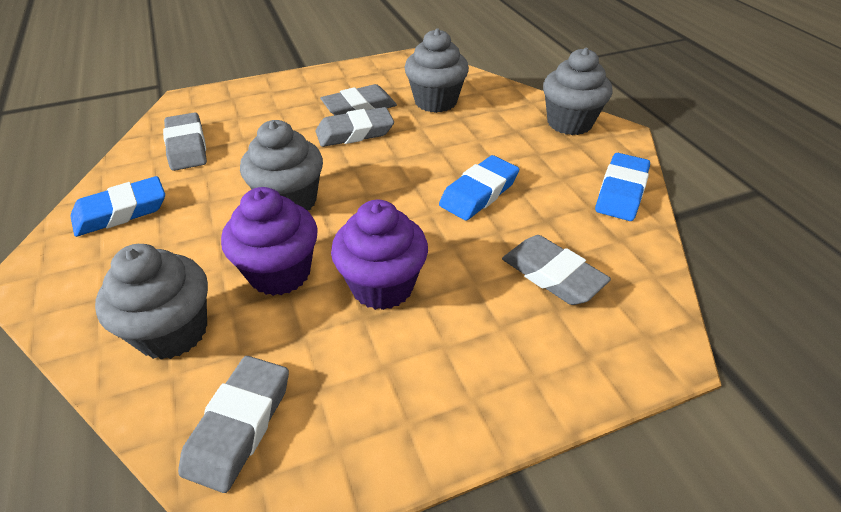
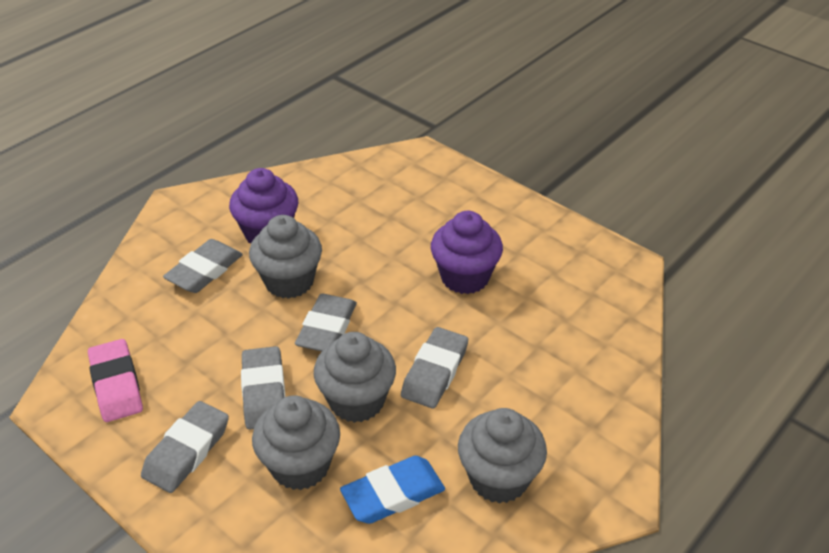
blue eraser: [70,176,165,237] [439,155,519,221] [595,153,650,221] = 3 -> [340,456,445,524] = 1
pink eraser: none = 0 -> [88,339,143,422] = 1

